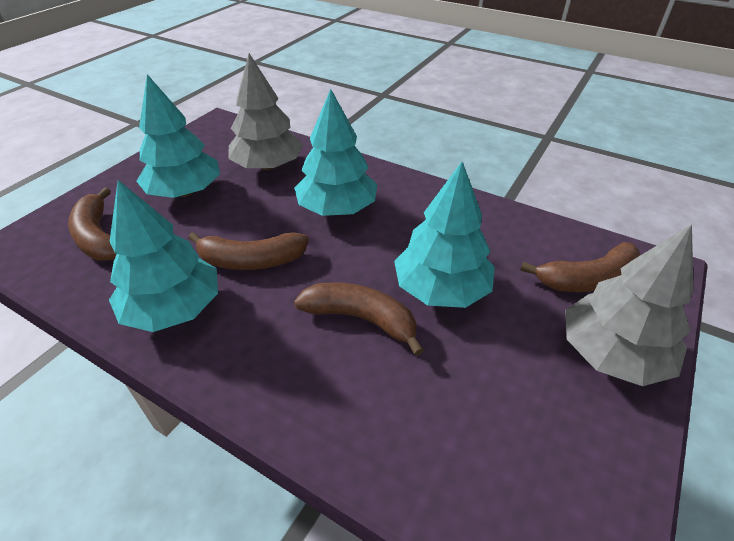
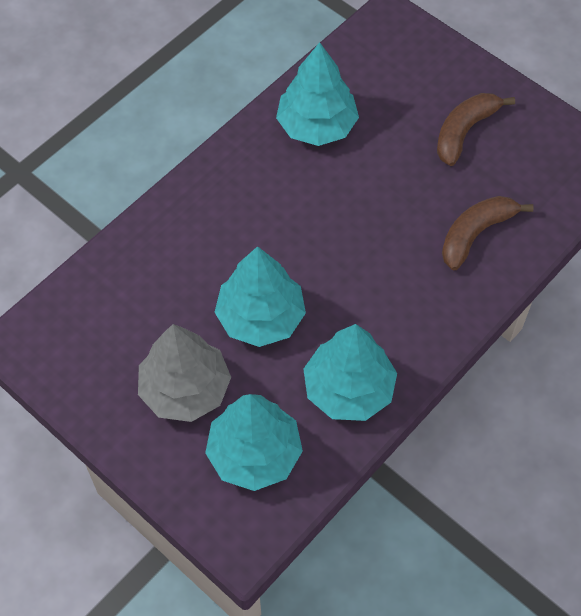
brown banana: [68,187,117,261] [188,232,309,270] [294,282,424,356] [520,242,640,292] = 4 -> [437,93,515,166] [442,196,534,270] = 2
grey tree: [228,53,303,171] [565,224,694,386] = 2 -> [138,324,231,422] = 1

